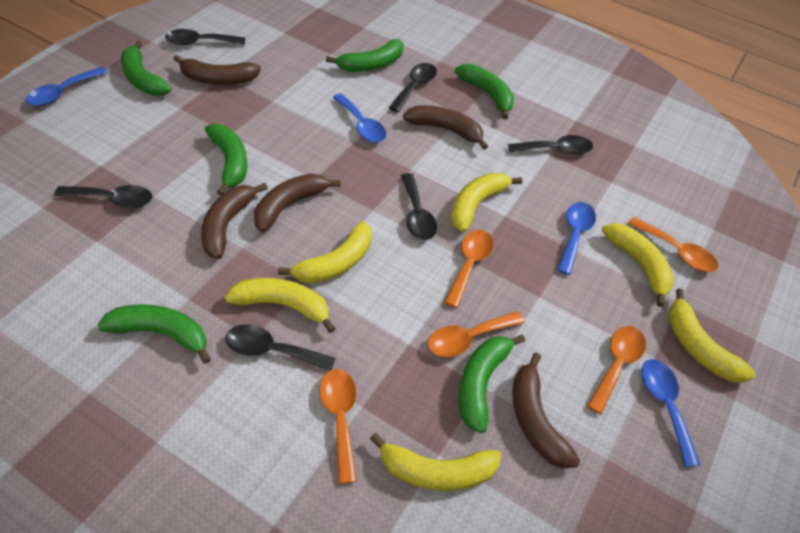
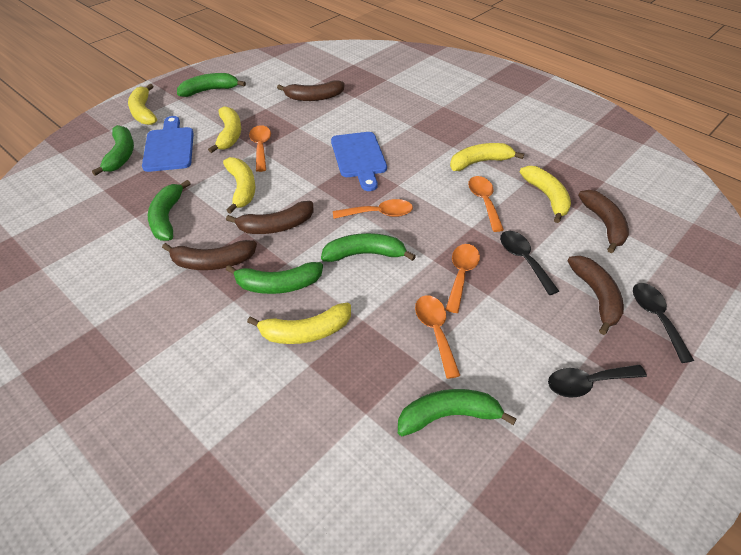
black spoon: [54,185,152,208] [165,29,245,45] [225,324,336,371] [389,63,437,112] [401,173,437,240] [508,135,593,154] = 6 -> [500,231,559,295] [548,365,647,398] [633,283,694,363] = 3
blue cutting board: none = 0 -> [142,116,194,172] [331,132,387,191] = 2
blue spoon: [26,67,108,106] [333,93,386,142] [557,202,596,275] [642,359,701,467] = 4 -> none = 0

